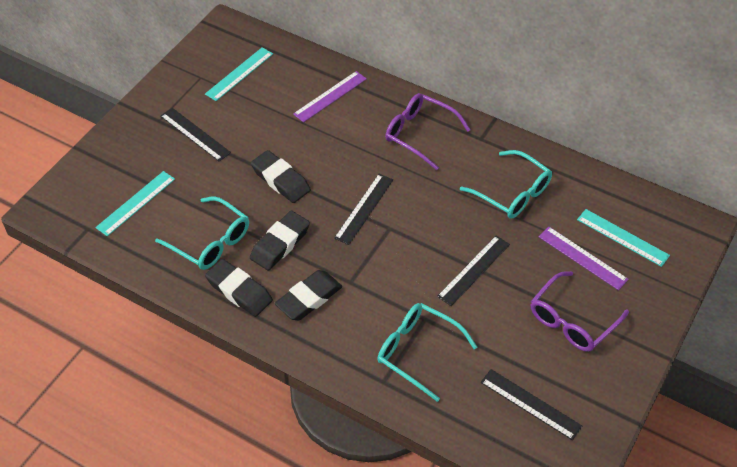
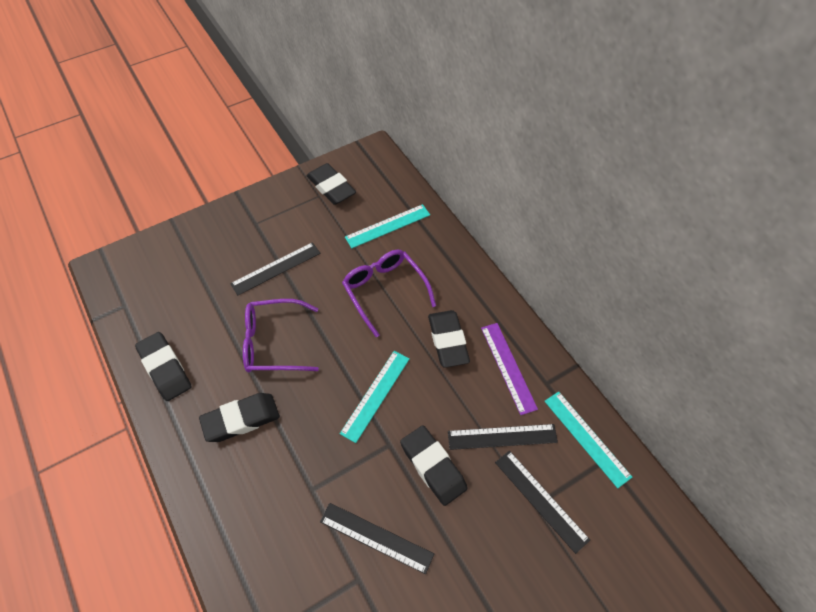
black eraser: [205,259,273,317] [250,211,310,271] [251,150,311,203] [275,270,342,320] = 4 -> [135,332,192,401] [199,393,280,442] [307,163,356,205] [400,425,467,506] [428,310,470,368] = 5
purple ruler: [293,71,367,122] [539,227,629,290] = 2 -> [481,323,538,415] = 1
turquoise glasses: [155,196,249,270] [377,303,477,402] [460,150,552,219] = 3 -> none = 0

